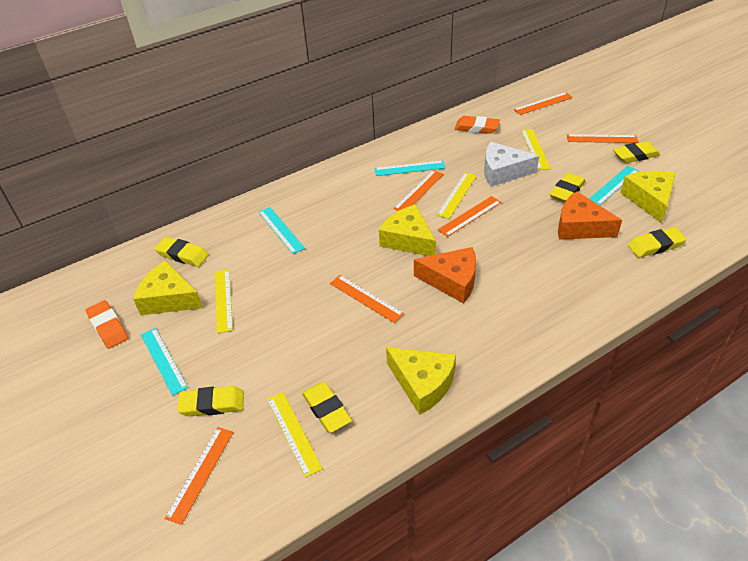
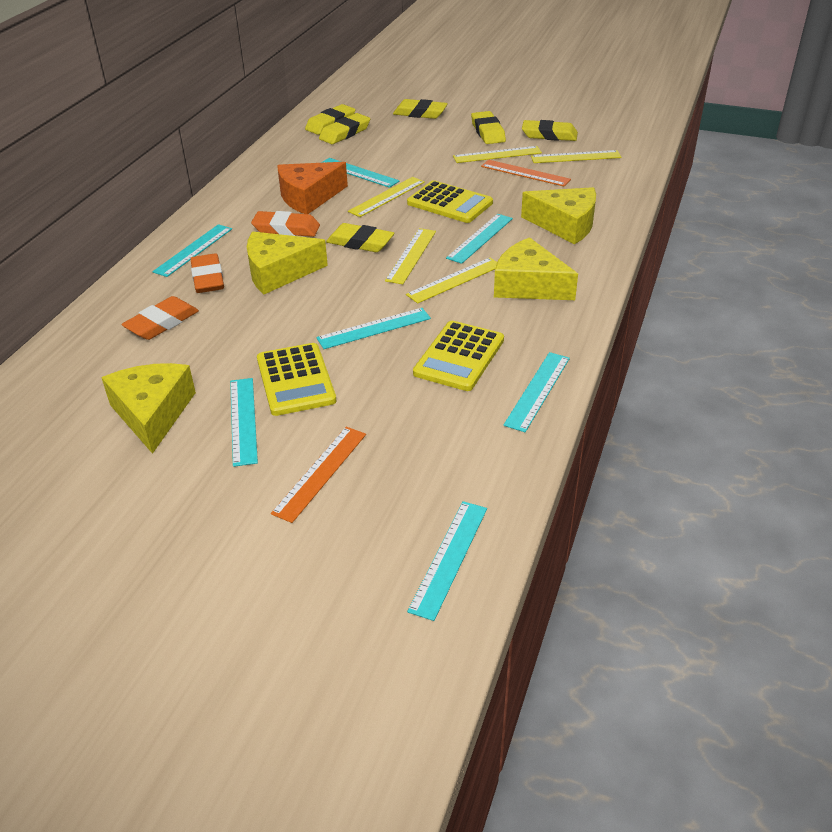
orange cheese: [414,247,476,304] [558,191,622,240] = 2 -> [277,162,348,214] = 1
orange eraser: [86,300,128,349] [455,116,500,134] = 2 -> [121,296,199,340] [190,253,224,293] [251,211,320,237] = 3
orange ruler: [164,427,233,525] [330,275,404,323] [393,170,444,211] [438,196,501,237] [514,92,573,115] [567,134,639,143] = 6 -> [271,427,366,523] [481,160,571,187] = 2
turquoise ruler: [141,328,188,396] [259,207,305,254] [374,160,446,176] [589,166,639,206] = 4 -> [152,224,232,277] [230,378,258,467] [316,308,431,349] [321,158,399,188] [407,501,487,621] [446,214,513,264] [503,352,570,432] = 7
white cheese: [484,142,539,187] = 1 -> none = 0
yellow calculator: none = 0 -> [257,343,336,416] [407,180,493,223] [413,321,504,391] = 3
yellow ruler: [215,269,233,333] [267,392,323,478] [437,173,477,219] [521,129,551,170] = 4 -> [348,177,425,217] [385,228,436,284] [406,258,497,304] [453,146,542,163] [531,150,621,163] = 5

